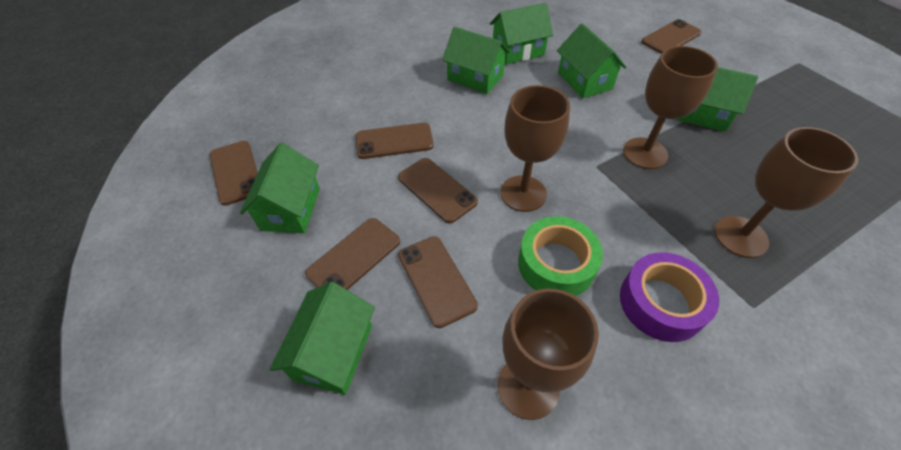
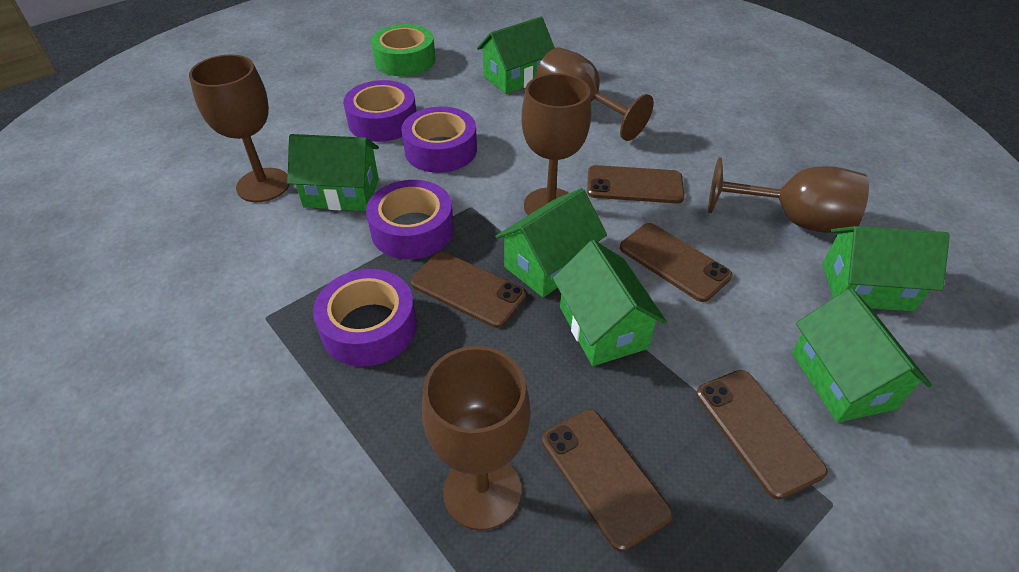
brown goblet: [497,289,599,420] [500,85,570,212] [623,46,718,169] [715,127,858,258] = 4 -> [189,54,290,202] [422,346,531,530] [522,73,591,215] [535,47,654,141] [708,157,869,233] = 5
brown phone: [210,141,258,206] [305,218,400,290] [355,123,434,159] [398,158,478,224] [398,236,478,328] [641,19,701,54] = 6 -> [411,252,526,328] [542,410,673,552] [587,165,684,204] [620,223,732,302] [696,370,828,500] = 5
purple tape: [620,252,719,342] = 1 -> [313,269,417,367] [343,80,416,142] [366,180,454,259] [401,107,477,173] = 4

